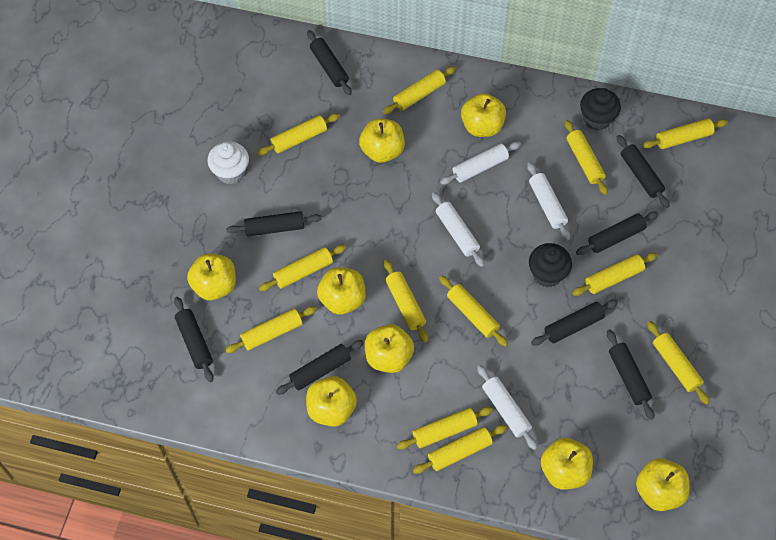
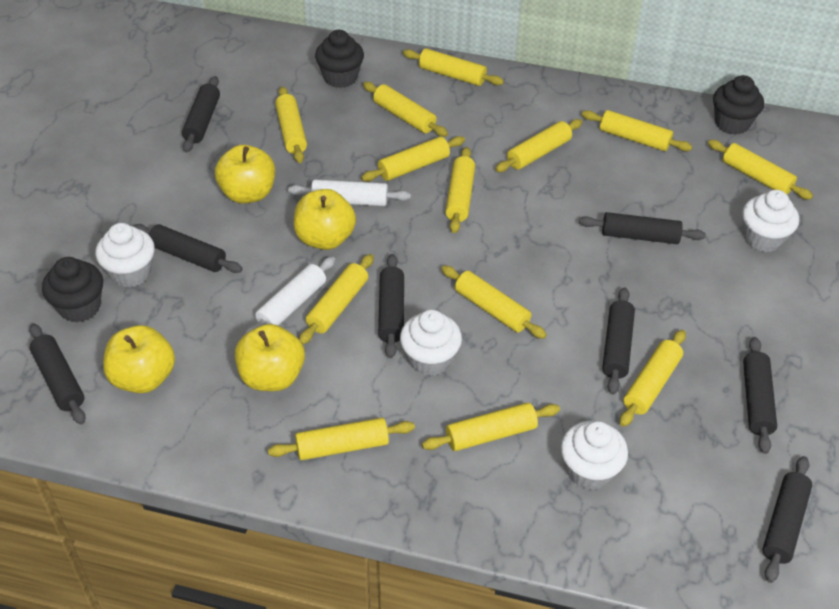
black cupcake: [529,243,572,287] [580,88,621,130] = 2 -> [42,257,103,322] [315,30,364,88] [713,75,764,135] = 3
white cupcake: [207,141,249,184] = 1 -> [95,223,155,288] [400,310,462,376] [561,421,628,490] [742,190,799,253] = 4
white rolling pin: [432,192,484,267] [440,142,521,185] [477,365,538,450] [527,162,570,240] = 4 -> [245,256,336,334] [288,180,411,206] = 2
yellow apple: [187,253,236,300] [306,376,357,427] [317,267,366,315] [359,118,405,163] [365,324,414,373] [461,93,506,137] [541,438,593,490] [636,458,689,511] = 8 -> [103,325,175,393] [215,145,275,204] [235,324,305,391] [294,189,356,250] = 4
yellow rolling pin: [225,306,317,353] [257,113,340,155] [259,245,347,291] [383,66,456,114] [384,260,428,343] [396,407,493,450] [413,425,507,474] [439,276,508,347] [564,120,608,195] [572,253,658,296] [642,118,728,149] [647,321,710,405] = 12 -> [268,418,415,460] [275,87,307,163] [299,254,374,345] [361,136,465,182] [363,82,448,137] [403,48,504,86] [422,403,560,451] [441,265,547,339] [445,147,475,233] [495,119,582,172] [582,110,692,151] [620,330,686,427] [708,140,813,200] = 13

